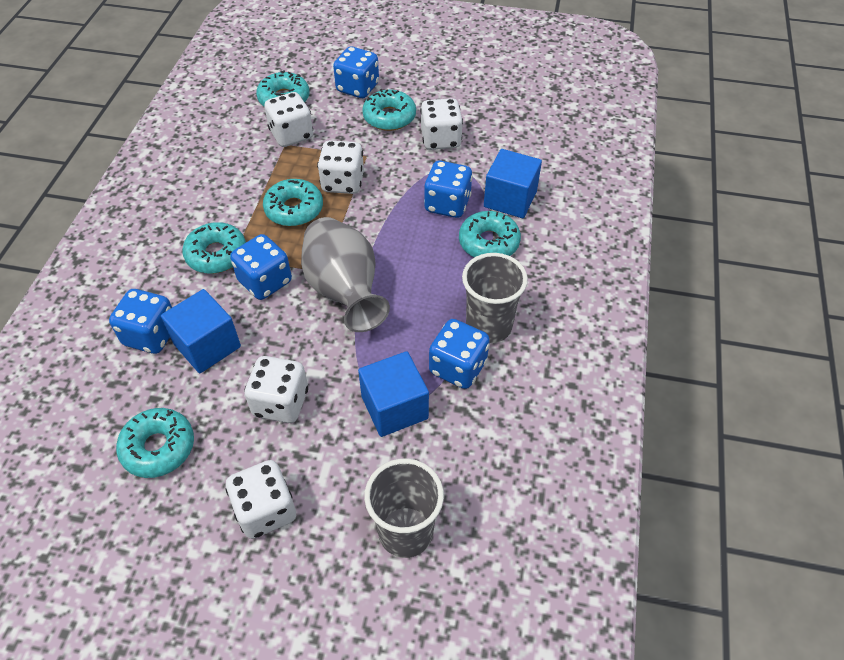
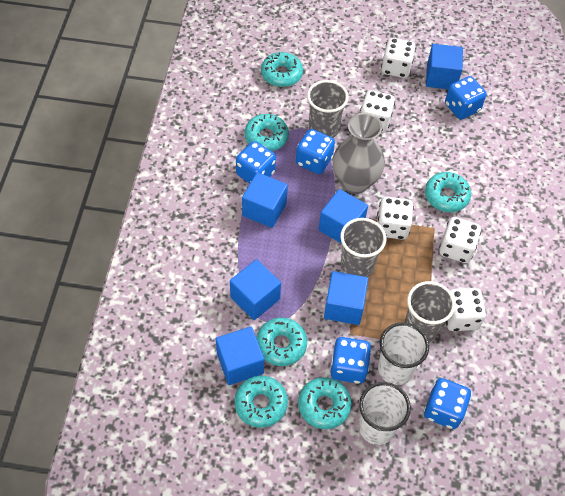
blue cube: [161,289,241,373] [358,351,429,437] [484,149,542,218] = 3 -> [216,327,264,385] [230,259,281,320] [242,172,288,228] [319,189,368,244] [324,271,368,325] [426,44,463,89] = 6
grey cup: [364,459,444,558] [462,253,528,343] = 2 -> [307,80,349,138] [340,218,386,277] [405,281,455,342] = 3
white cup: none = 0 -> [359,382,411,445] [378,322,429,385] = 2

